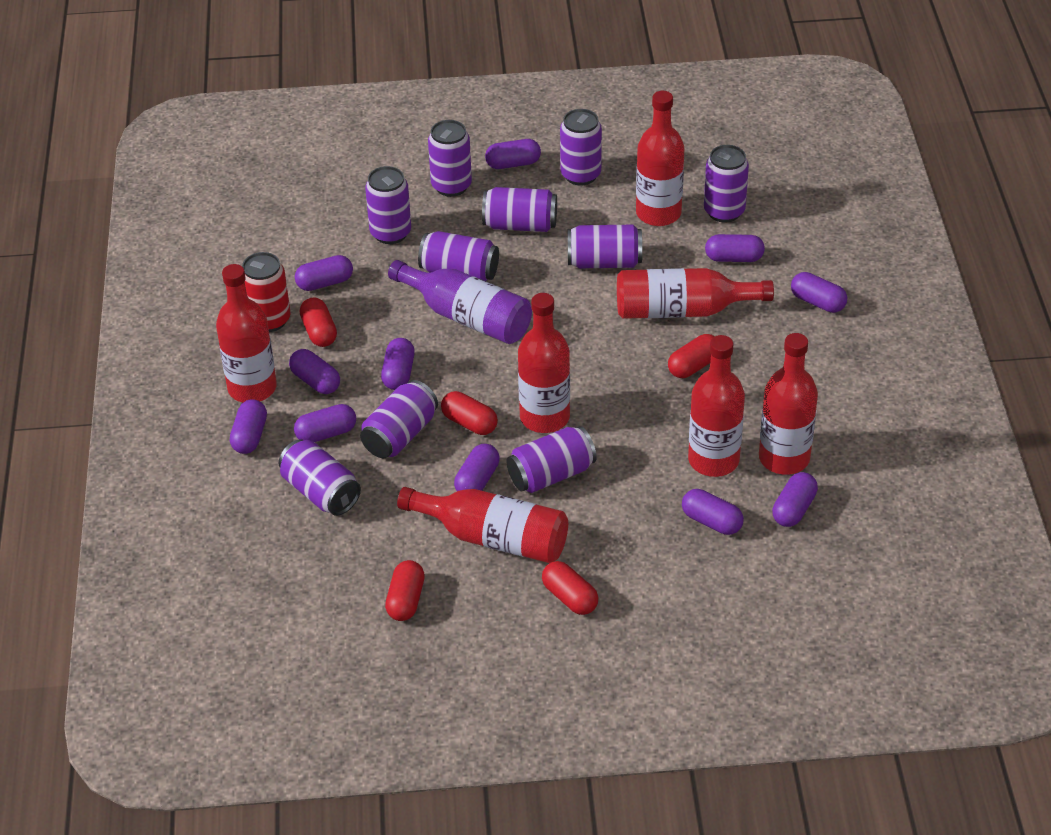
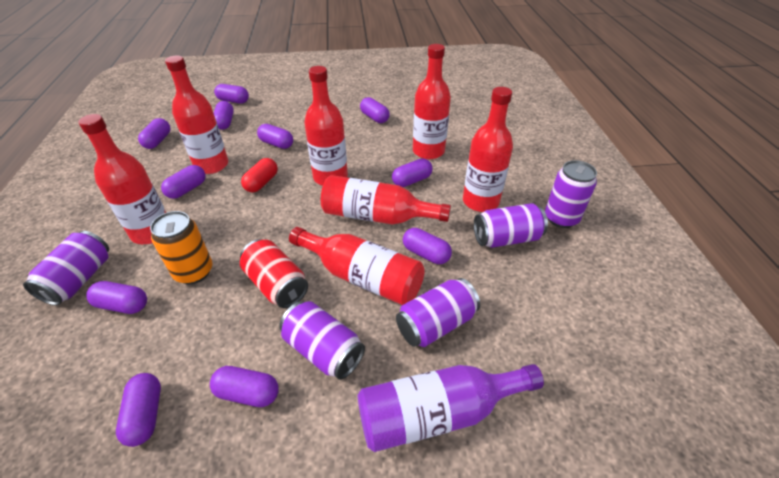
orange can: none = 0 -> [150,211,212,284] = 1
purple can: [279,439,361,516] [360,380,438,458] [365,166,411,244] [418,231,499,281] [428,120,472,197] [482,187,557,232] [507,426,596,493] [560,109,602,185] [568,225,642,268] [704,145,749,223] = 10 -> [23,231,109,306] [279,301,365,380] [396,278,480,347] [474,203,548,248] [545,160,597,228] = 5
red capsule: [300,297,337,347] [385,560,425,621] [441,391,498,435] [542,561,598,615] [668,334,715,378] = 5 -> [241,158,278,192] = 1

